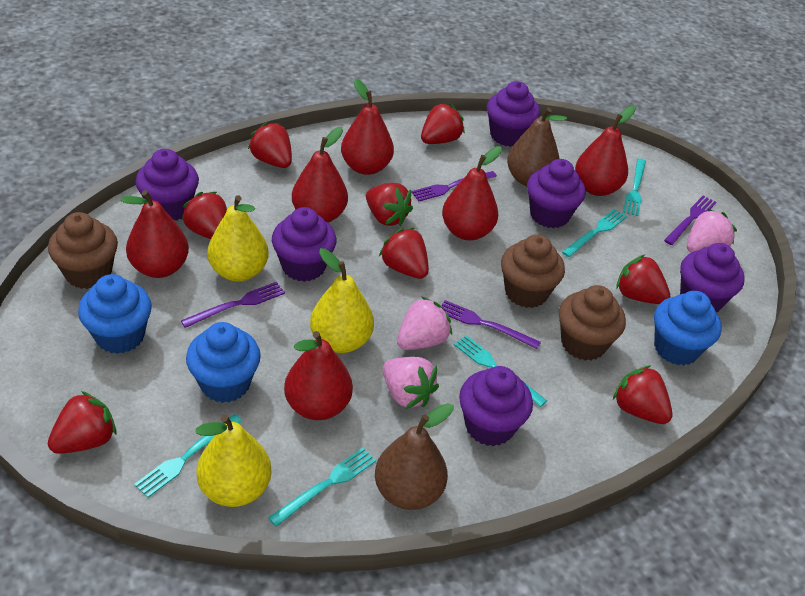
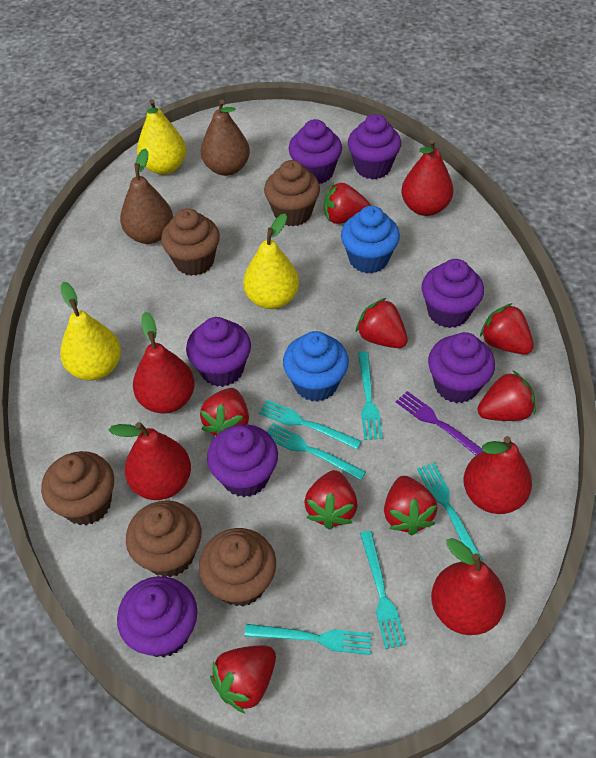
blue cupcake: [78,274,152,354] [186,322,261,403] [654,291,722,365] = 3 -> [283,331,349,402] [341,206,400,274] = 2
brown cupcake: [48,212,118,289] [501,234,565,308] [559,285,626,361] = 3 -> [41,451,114,525] [126,500,201,577] [161,208,220,276] [199,528,276,607] [264,160,320,226] = 5
pink strawberry: [383,357,439,409] [397,297,452,350] [687,209,737,252] = 3 -> none = 0
purple cupcake: [136,149,199,221] [272,207,336,282] [459,366,533,446] [487,81,540,147] [527,159,586,228] [680,243,745,312] = 6 -> [117,576,197,658] [186,317,251,387] [207,424,278,497] [289,119,342,184] [348,114,401,179] [422,259,484,328] [428,332,495,403] = 7
purple fork: [181,282,285,328] [411,171,497,201] [441,300,541,349] [664,196,716,245] = 4 -> [396,391,483,455] = 1
red pear: [120,190,189,278] [284,331,353,420] [292,127,348,223] [341,79,394,175] [442,146,502,240] [575,106,636,196] = 6 -> [109,422,191,500] [133,312,195,414] [401,139,454,216] [431,538,506,635] [463,436,532,514] = 5
turquoise fork: [134,414,242,498] [268,448,376,527] [454,335,547,407] [562,209,627,257] [623,159,646,216] = 5 -> [244,624,372,655] [259,400,362,449] [267,423,366,480] [358,351,383,440] [360,531,406,649] [417,463,483,562] = 6

